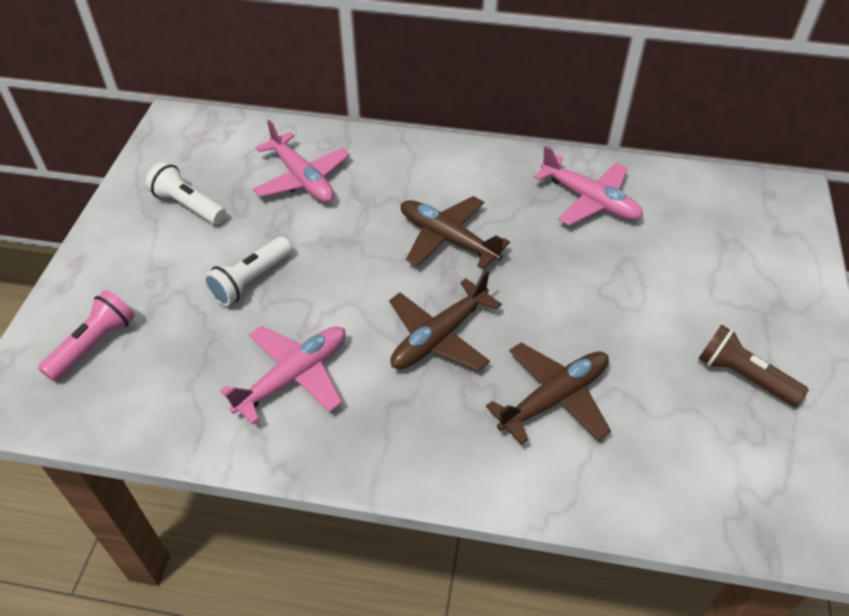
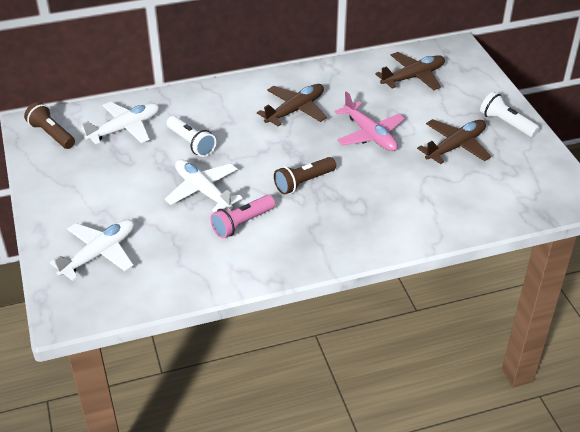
brown flashlight: [699,324,809,407] = 1 -> [24,102,75,149] [274,157,336,195] = 2
pink plane: [220,326,346,425] [253,120,350,203] [533,146,643,226] = 3 -> [335,91,405,151] = 1
white plane: none = 0 -> [49,220,135,281] [81,102,159,144] [165,160,242,212] = 3

